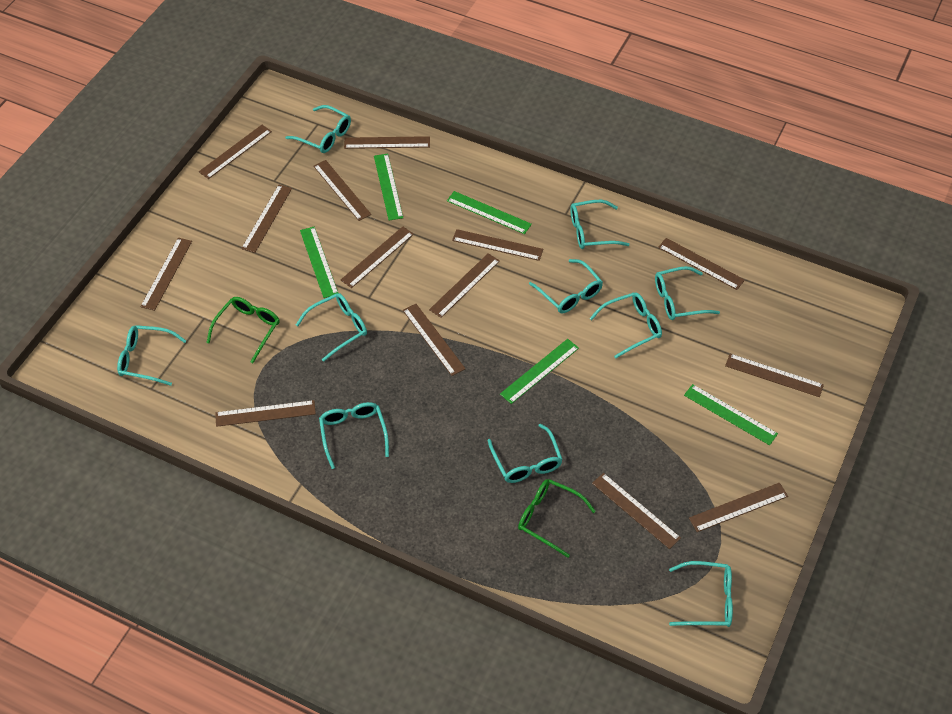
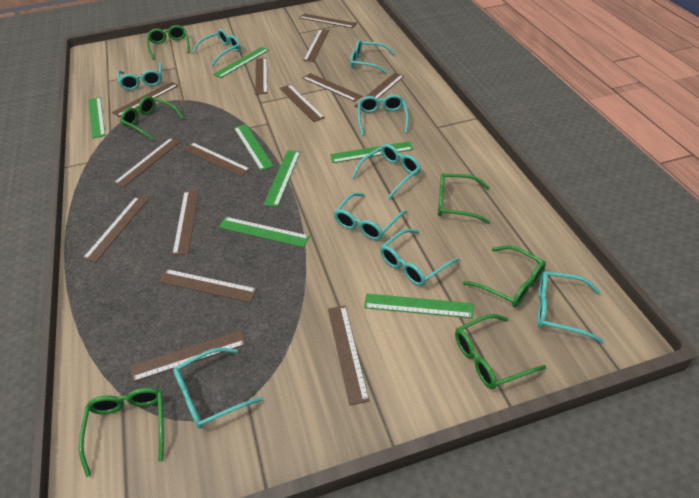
green glasses: [206,297,280,363] [518,479,596,558] = 2 -> [79,388,164,477] [120,96,184,141] [147,25,190,60] [438,173,490,224] [455,314,546,389] [463,245,546,307] = 6
green ruler: [300,227,338,298] [374,154,403,221] [447,191,532,234] [500,339,579,404] [684,384,778,445] = 5 -> [88,97,105,139] [213,47,269,78] [219,217,310,247] [234,124,274,171] [263,150,301,207] [330,141,413,163] [364,293,473,318] = 7
turquoise glasses: [117,325,186,386] [285,105,351,153] [296,293,367,362] [319,402,389,469] [488,424,563,483] [529,259,603,313] [570,200,630,249] [589,292,662,359] [655,266,720,320] [669,561,733,627] = 10 -> [117,63,162,90] [173,348,263,429] [192,29,241,66] [334,193,407,240] [350,40,395,74] [352,144,421,200] [357,94,409,136] [380,229,460,286] [537,271,603,343] = 9

